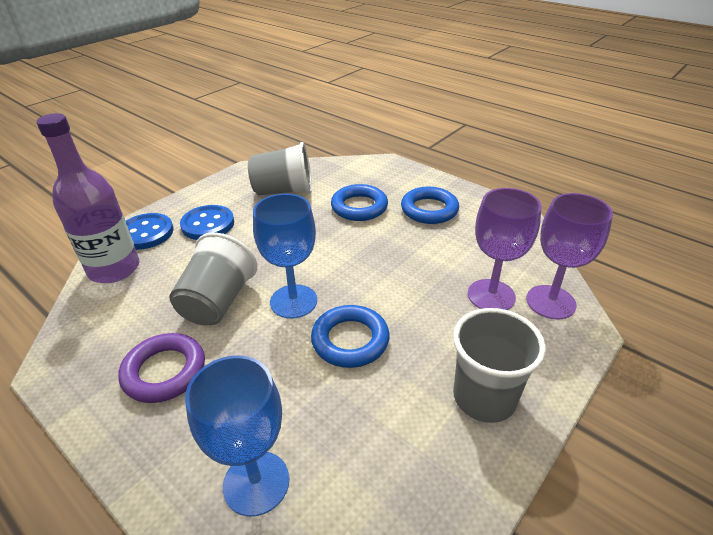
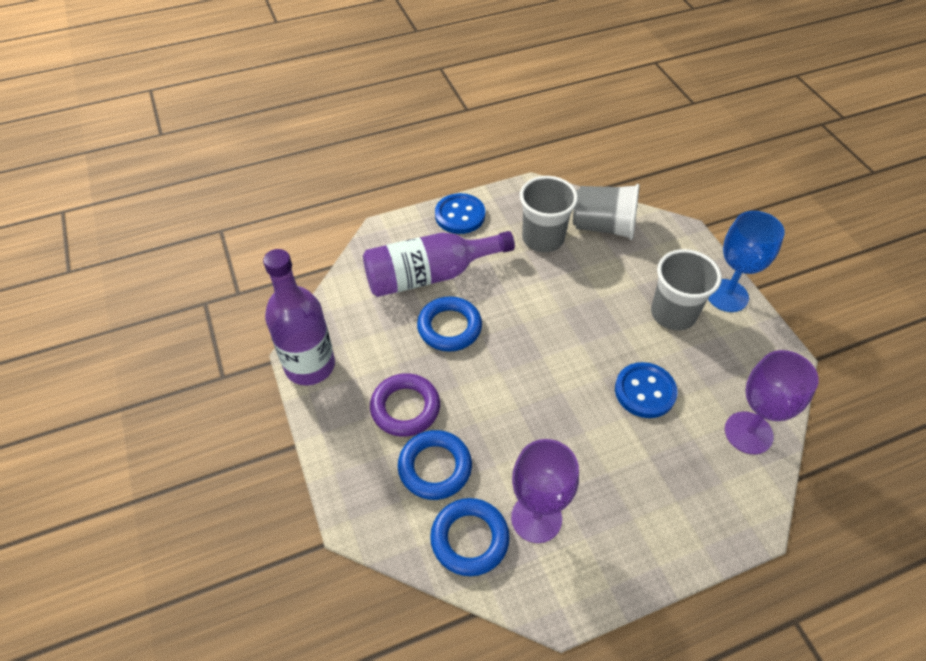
blue goblet: [185,355,289,517] [253,194,317,319] = 2 -> [708,211,785,312] = 1
purple bottle: [36,113,139,283] = 1 -> [263,249,335,385] [363,231,515,297] = 2

